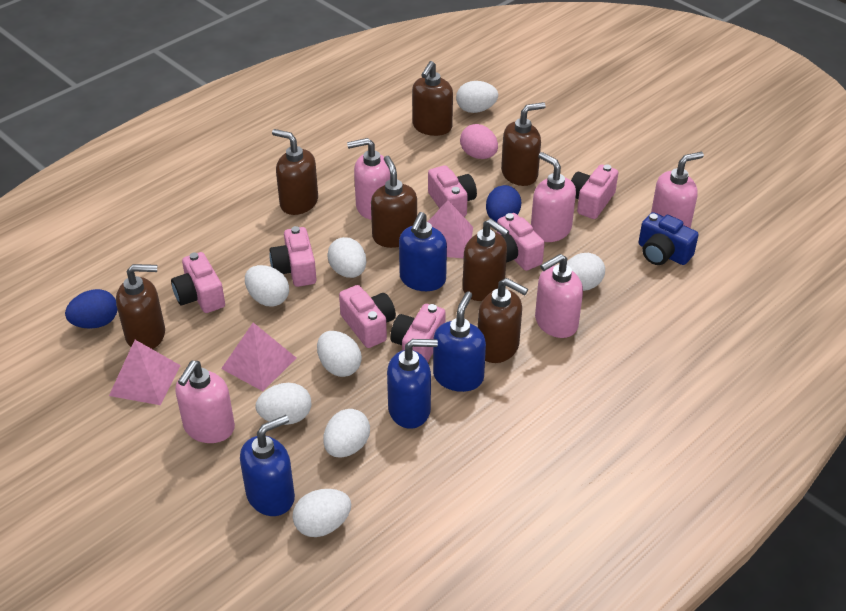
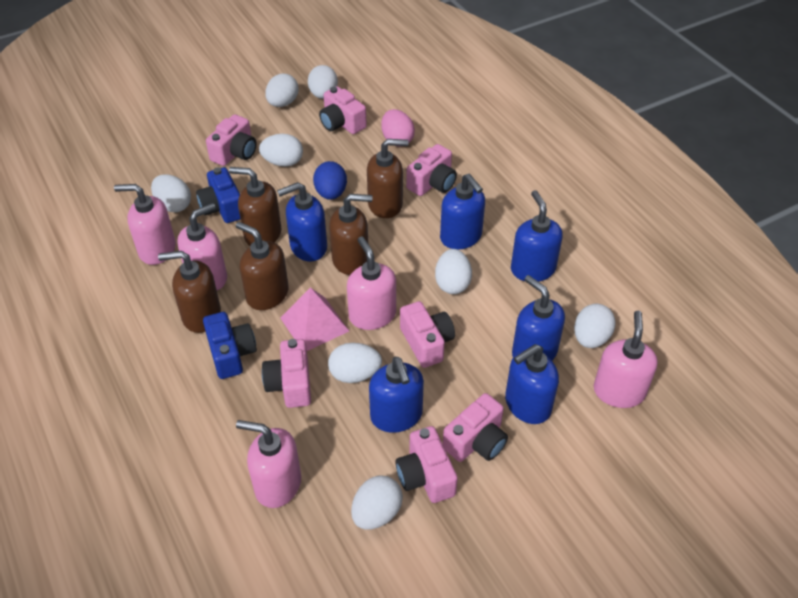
blue camera: [639,212,699,265] = 1 -> [196,167,240,223] [203,312,257,379] = 2
blue egg: [65,289,117,329] [486,185,521,222] = 2 -> [313,161,347,200] = 1
blue soap dispenser: [240,415,295,516] [387,339,438,429] [399,212,447,291] [433,292,486,392] = 4 -> [277,182,327,261] [369,357,424,433] [440,174,485,250] [505,344,559,424] [511,190,563,282] [512,275,565,360] = 6
brown soap dispenser: [116,264,165,349] [272,129,318,215] [371,156,417,248] [412,61,453,136] [463,219,510,301] [478,278,528,363] [501,102,546,186] = 7 -> [158,251,221,333] [229,167,281,246] [236,222,289,310] [329,194,373,275] [367,139,409,218] = 5
pink pyramid: [109,340,181,405] [221,323,296,391] [428,200,473,258] = 3 -> [280,287,349,351] = 1

